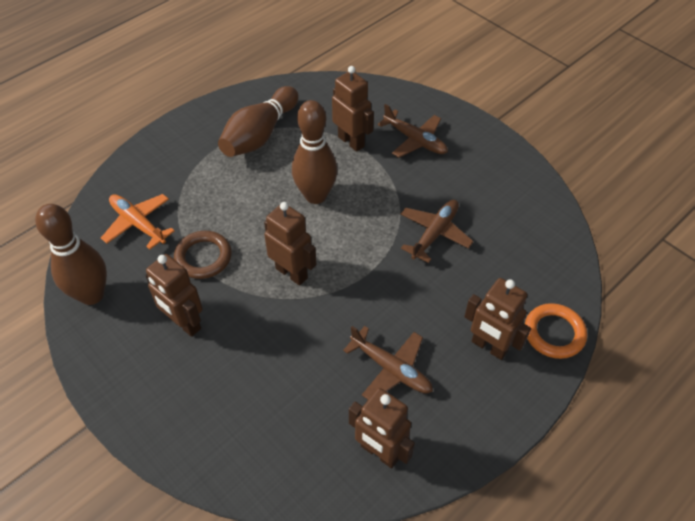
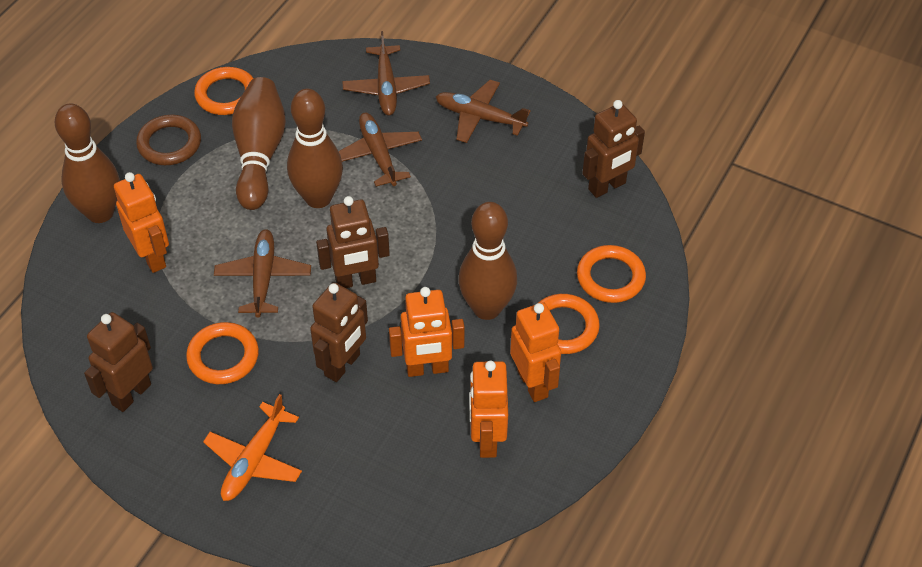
brown bowling pin: [35,204,107,305] [218,86,299,157] [292,100,337,204] = 3 -> [55,103,120,223] [232,77,286,210] [287,89,343,208] [458,202,517,320] = 4
brown plane: [343,326,433,399] [378,104,448,158] [401,200,474,263] = 3 -> [214,229,311,318] [339,113,422,186] [342,31,430,115] [436,80,531,143] = 4
brown robot: [146,254,203,337] [264,202,317,285] [332,66,374,152] [349,388,415,468] [464,278,531,360] = 5 -> [84,312,153,412] [310,282,368,382] [316,196,390,288] [582,100,645,198] = 4
orange ring: [525,303,587,359] = 1 -> [186,322,259,384] [194,67,254,115] [538,294,600,354] [577,245,646,303] = 4
orange robot: none = 0 -> [114,172,169,273] [389,287,465,377] [469,361,508,458] [510,302,561,402] = 4

